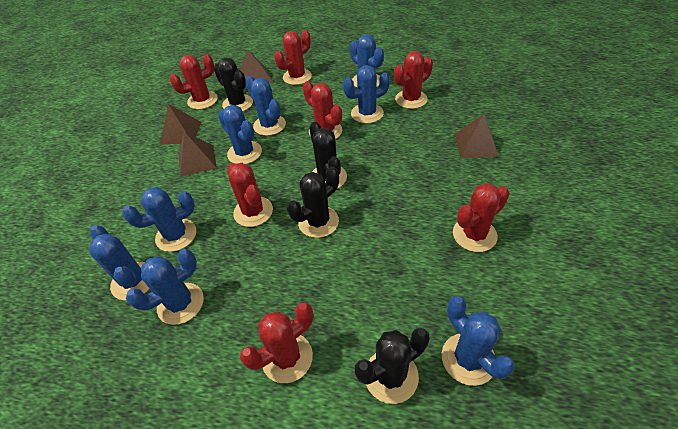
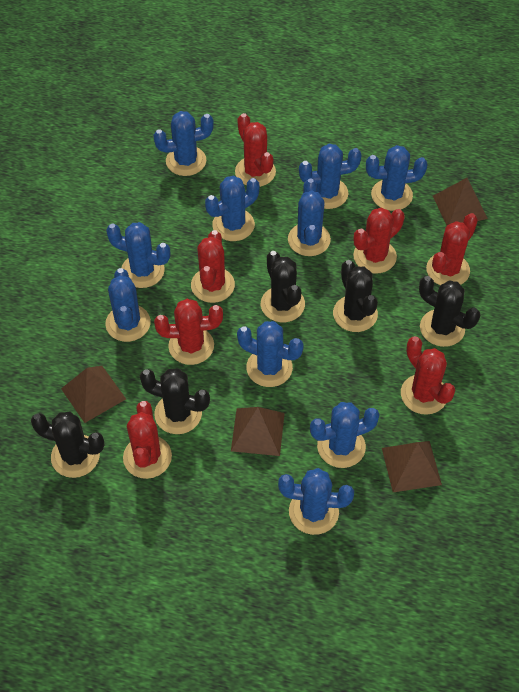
black cactus: [214,57,253,111] [287,166,339,238] [309,122,347,189] [355,328,430,404] = 4 -> [31,412,105,478] [140,368,210,434] [261,251,305,322] [333,260,378,332] [419,276,481,347] = 5
blue cactus: [89,225,149,300] [122,187,196,252] [126,249,204,325] [218,105,262,164] [245,76,286,136] [343,65,390,124] [350,34,384,87] [442,296,515,386] = 8 -> [105,268,151,342] [106,222,170,288] [153,111,214,176] [205,176,259,241] [237,321,304,387] [278,468,354,535] [288,178,331,256] [299,144,362,209] [310,402,380,468] [366,145,428,211] = 10

